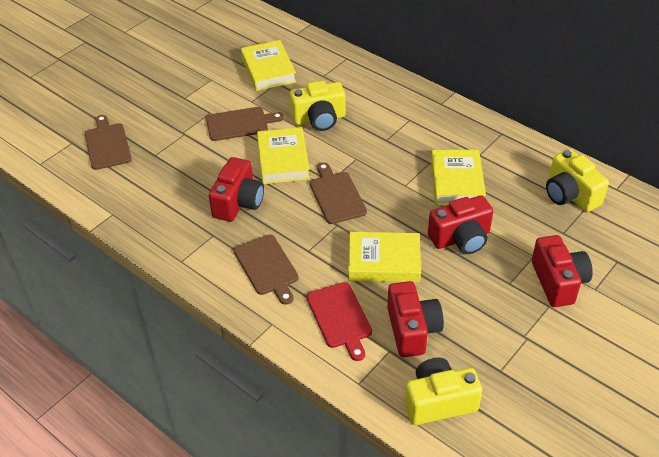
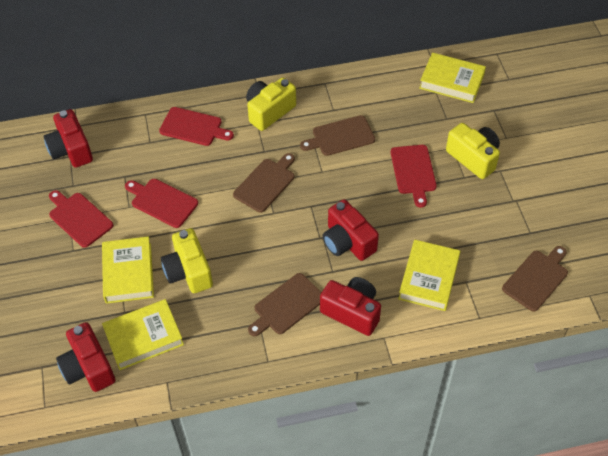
red cutting board: [307,282,372,361] = 1 -> [49,190,113,248] [125,179,198,228] [159,107,234,146] [391,145,437,208] = 4

